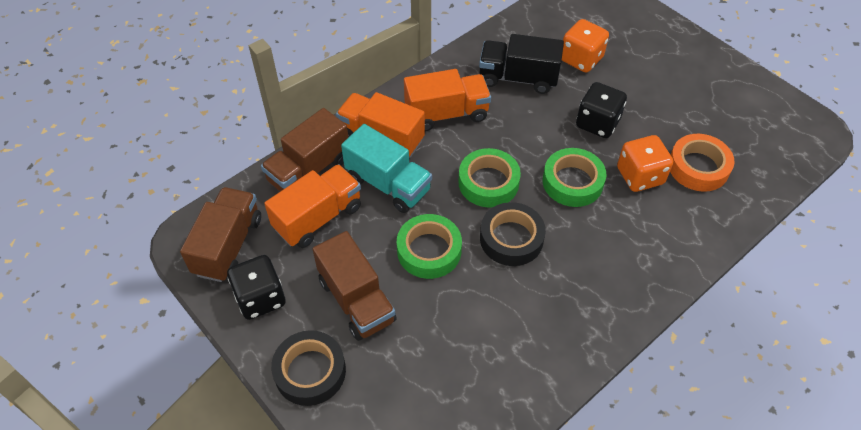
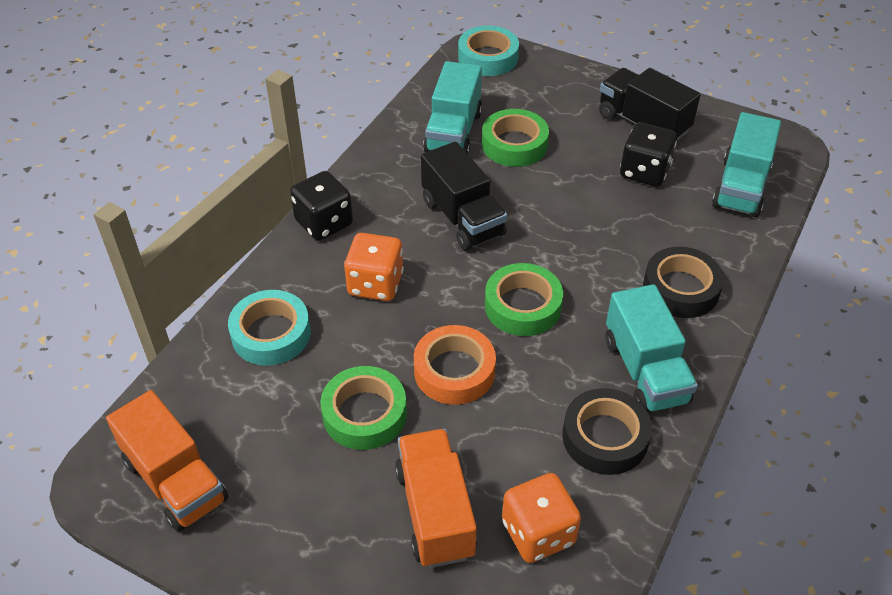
black truck: [479,34,564,94] = 1 -> [421,142,507,251] [599,68,701,141] = 2
brown truck: [180,187,261,282] [261,108,348,191] [312,231,397,341] = 3 -> none = 0
orange truck: [264,164,361,248] [336,92,425,158] [404,69,491,132] = 3 -> [106,390,228,532] [395,429,477,568] = 2
turquoise tape: none = 0 -> [228,290,311,366] [458,26,519,76] = 2
turquoise truck: [341,124,432,213] = 1 -> [423,61,482,154] [605,284,698,412] [712,112,781,217] = 3

